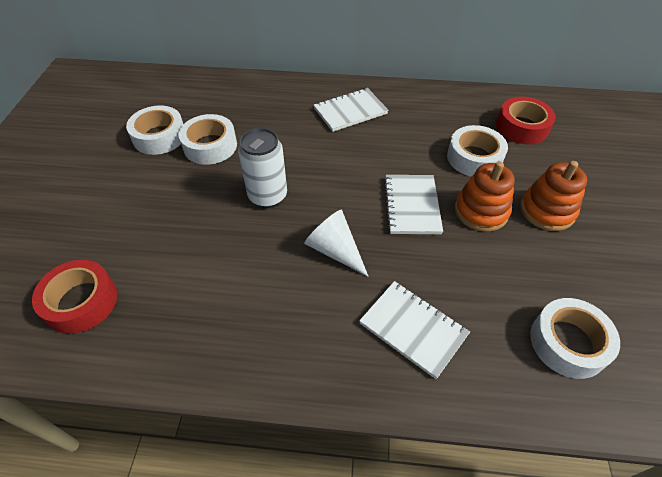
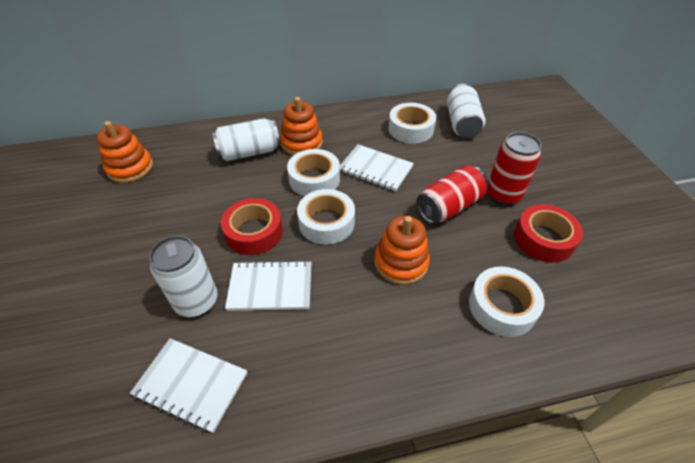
orange stacking toy: [455,161,515,232] [521,161,587,231] = 2 -> [97,121,153,183] [280,97,323,156] [374,216,430,285] = 3
red can: none = 0 -> [416,165,488,224] [487,132,542,206] = 2
white can: [238,128,287,208] = 1 -> [149,236,218,317] [212,118,280,161] [447,83,486,138] = 3
white cone: [304,210,369,277] = 1 -> none = 0

